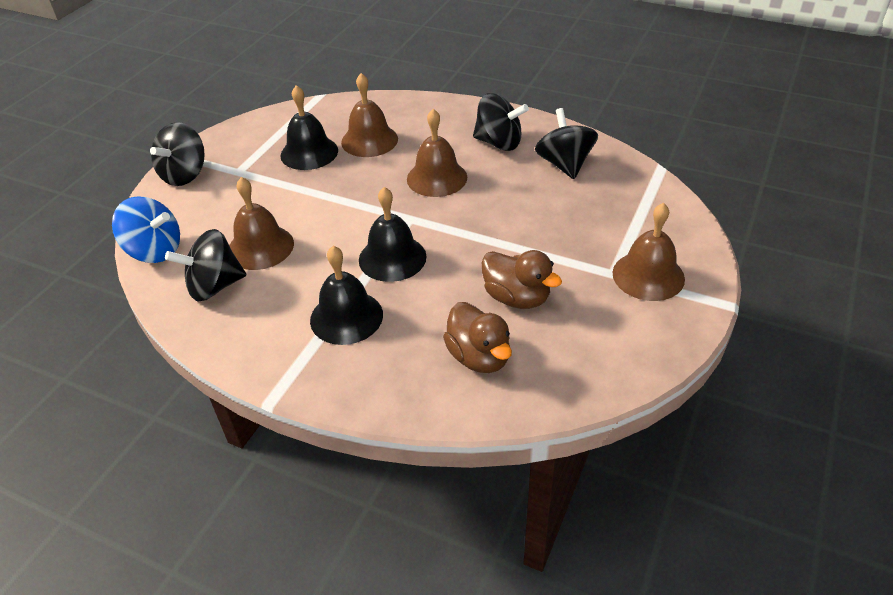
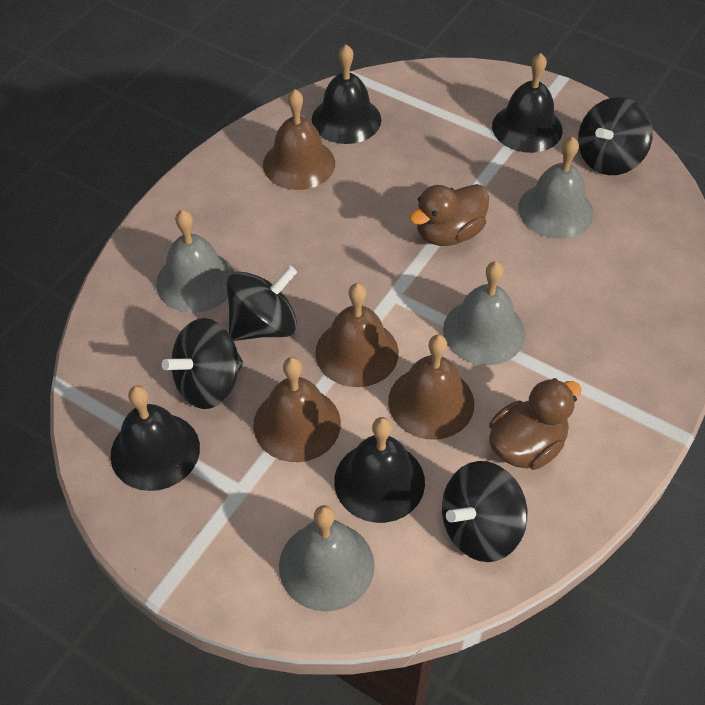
black bell: [280,85,338,170] [310,246,383,345] [359,187,427,282] = 3 -> [110,385,200,491] [312,45,381,144] [334,417,425,523] [492,53,563,153] = 4
blue spinning top: [112,196,180,263] = 1 -> none = 0
grey bell: none = 0 -> [156,210,234,313] [279,505,375,611] [443,261,525,365] [518,137,594,239] = 4

